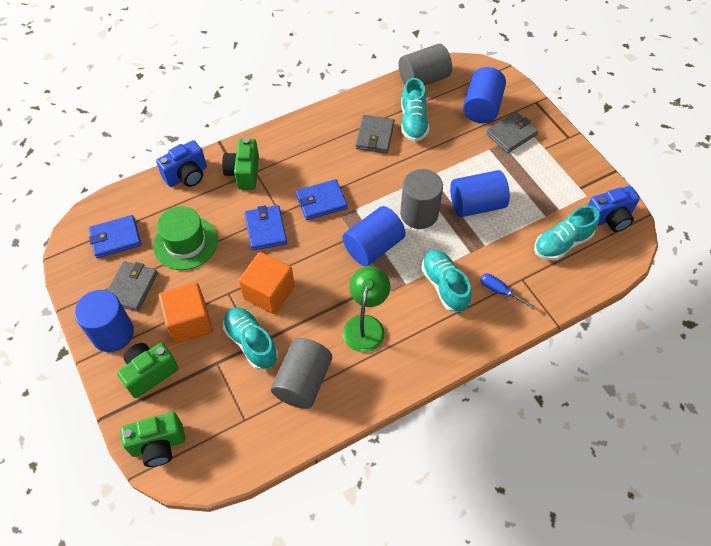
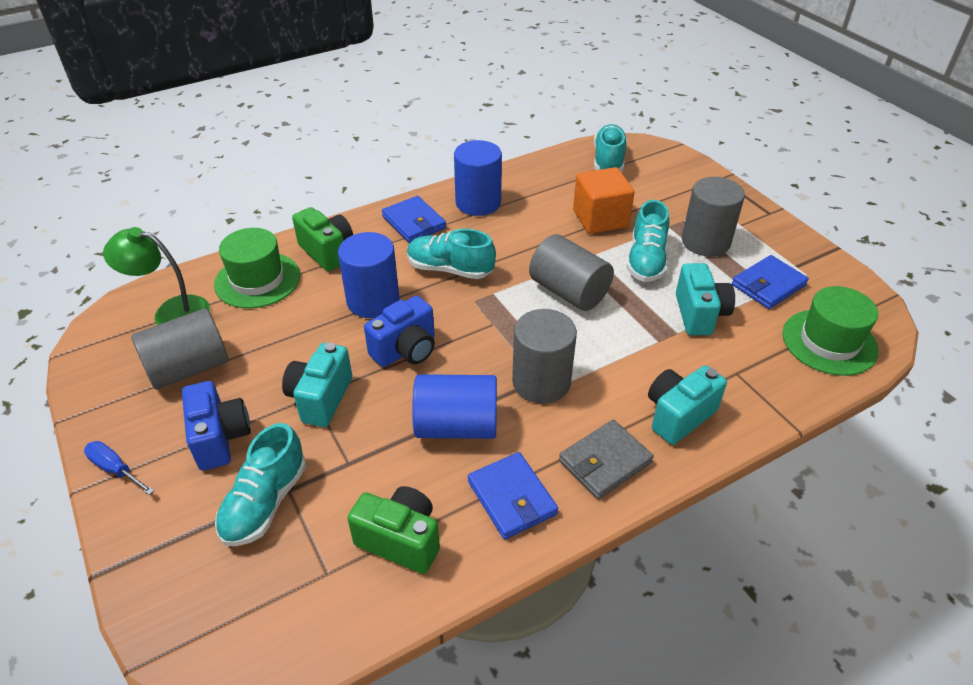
blue cylinder: [74,290,134,352] [342,206,406,266] [450,170,510,217] [463,67,506,124] = 4 -> [338,232,400,318] [412,374,497,439] [454,140,502,216] = 3
green camera: [117,343,178,398] [120,412,185,467] [222,138,259,190] = 3 -> [292,207,353,271] [347,486,440,574] = 2
green hat: [153,206,218,270] = 1 -> [214,228,300,308] [782,286,879,376] = 2
grey cylinder: [271,338,332,409] [399,44,452,86] [400,169,443,229] = 3 -> [131,309,228,389] [512,309,577,404] [529,234,614,311] [682,177,745,256] = 4
grey wallet: [107,261,158,312] [355,115,395,153] [486,112,538,153] = 3 -> [559,419,654,499] = 1
orange cube: [158,283,213,343] [239,252,295,314] = 2 -> [573,167,635,234] = 1
turquoise camera: none = 0 -> [282,343,352,427] [648,365,727,445] [676,263,735,335] = 3

